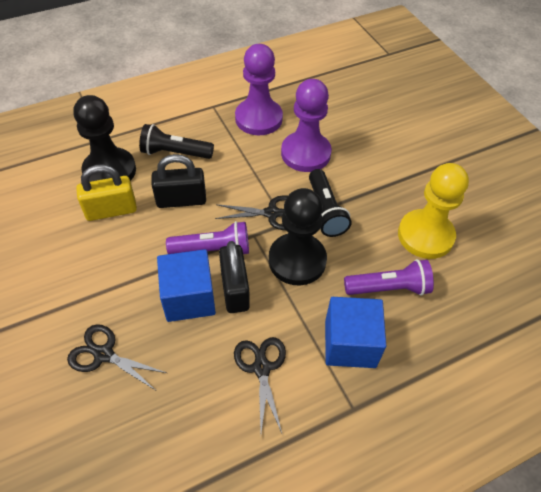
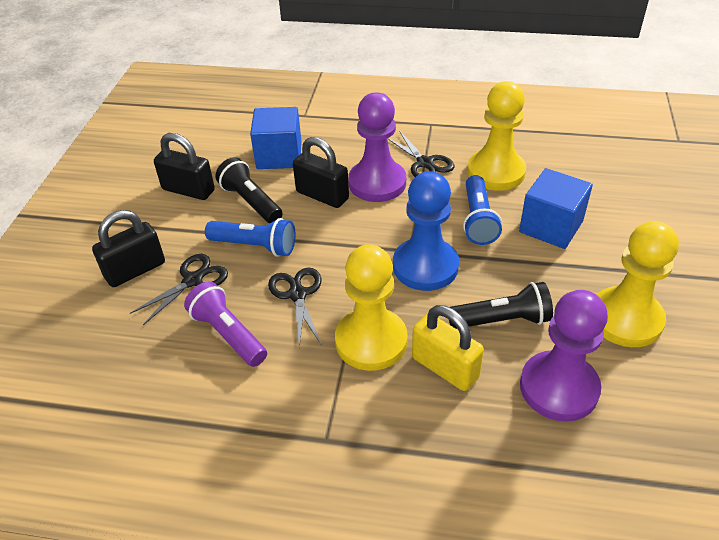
black padlock: [151,154,206,208] [219,241,250,313] = 2 -> [92,210,165,287] [154,133,215,200] [293,137,349,208] = 3
black pawn: [73,95,136,182] [269,188,327,285] = 2 -> none = 0
blue flashlight: none = 0 -> [205,218,295,257] [463,175,502,245] = 2
blue pawn: none = 0 -> [393,171,459,291] = 1
purple flashlight: [166,221,249,254] [344,259,434,296] = 2 -> [184,281,267,367] = 1
yellow pawn: [398,163,469,259] = 1 -> [335,244,408,371] [467,81,526,191] [596,221,679,347] = 3

